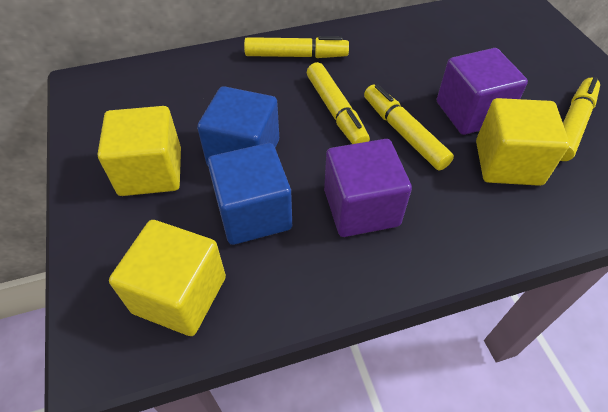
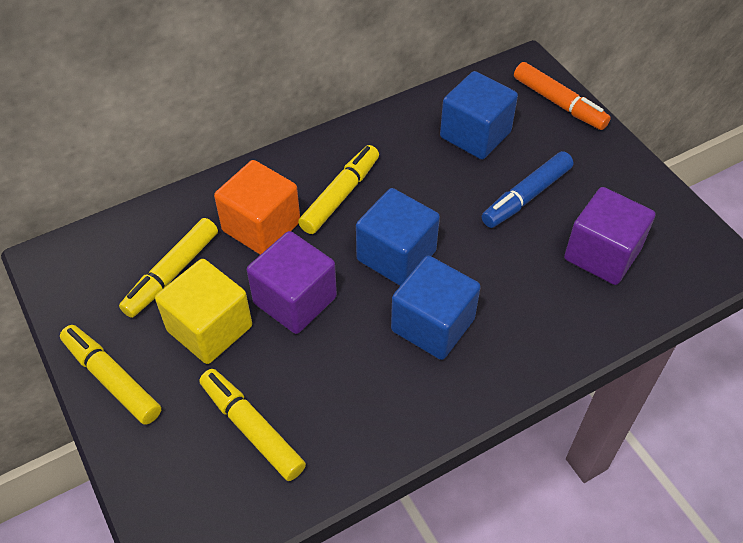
blue cube: [197,86,279,166] [208,143,292,245] = 2 -> [356,188,440,286] [391,256,481,360] [440,71,518,160] = 3
blue marker: none = 0 -> [482,151,573,228] = 1
orange cube: none = 0 -> [214,160,300,255] = 1
orange marker: none = 0 -> [514,62,611,130] = 1
yellow cube: [98,106,181,196] [109,220,226,336] [476,98,570,186] = 3 -> [155,259,252,364] = 1

